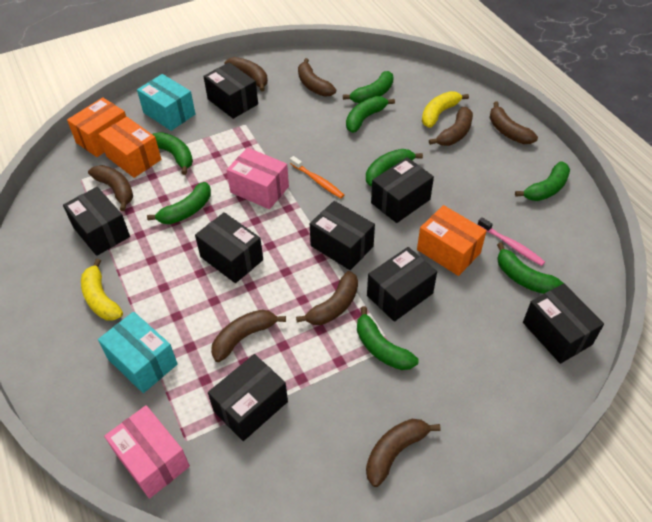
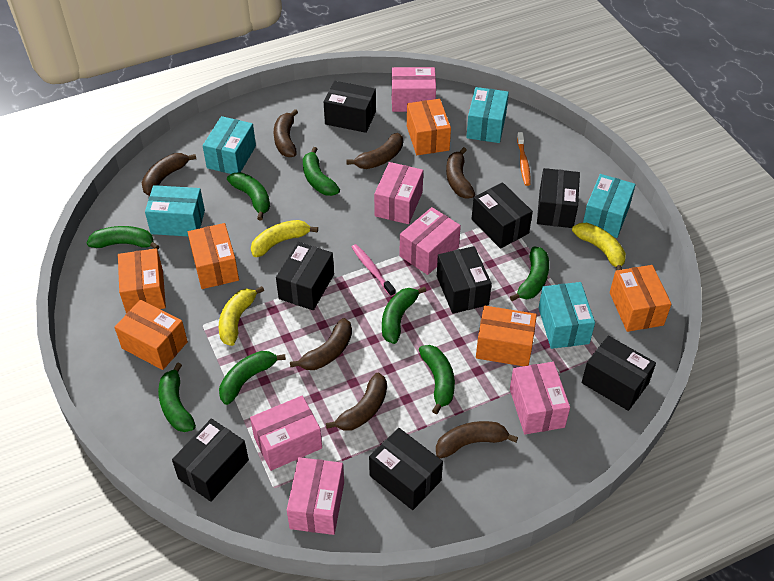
brown banana: [88,165,133,211] [211,310,286,362] [224,57,268,92] [296,271,358,325] [298,58,336,97] [366,419,441,487] [429,107,473,146] [489,101,538,144] = 8 -> [142,153,196,195] [274,109,298,157] [290,318,352,370] [326,373,387,431] [347,133,403,169] [436,421,518,458] [446,147,475,199] = 7
orange box: [67,97,126,157] [99,117,161,178] [417,205,487,276] = 3 -> [114,300,188,370] [118,248,166,314] [188,223,239,289] [407,99,451,155] [476,306,537,366] [610,265,671,332] = 6
pink box: [104,405,190,499] [227,148,289,209] = 2 -> [250,396,322,471] [287,457,344,535] [374,162,423,224] [392,67,436,112] [399,207,461,275] [510,362,570,434] = 6
turquoise box: [98,312,178,393] [137,74,195,131] = 2 -> [145,185,205,236] [203,116,256,174] [466,87,509,143] [539,282,595,349] [583,174,636,238] = 5
yellow banana: [81,259,123,321] [422,91,469,128] = 2 -> [219,286,264,346] [251,220,318,257] [572,223,626,270] = 3

